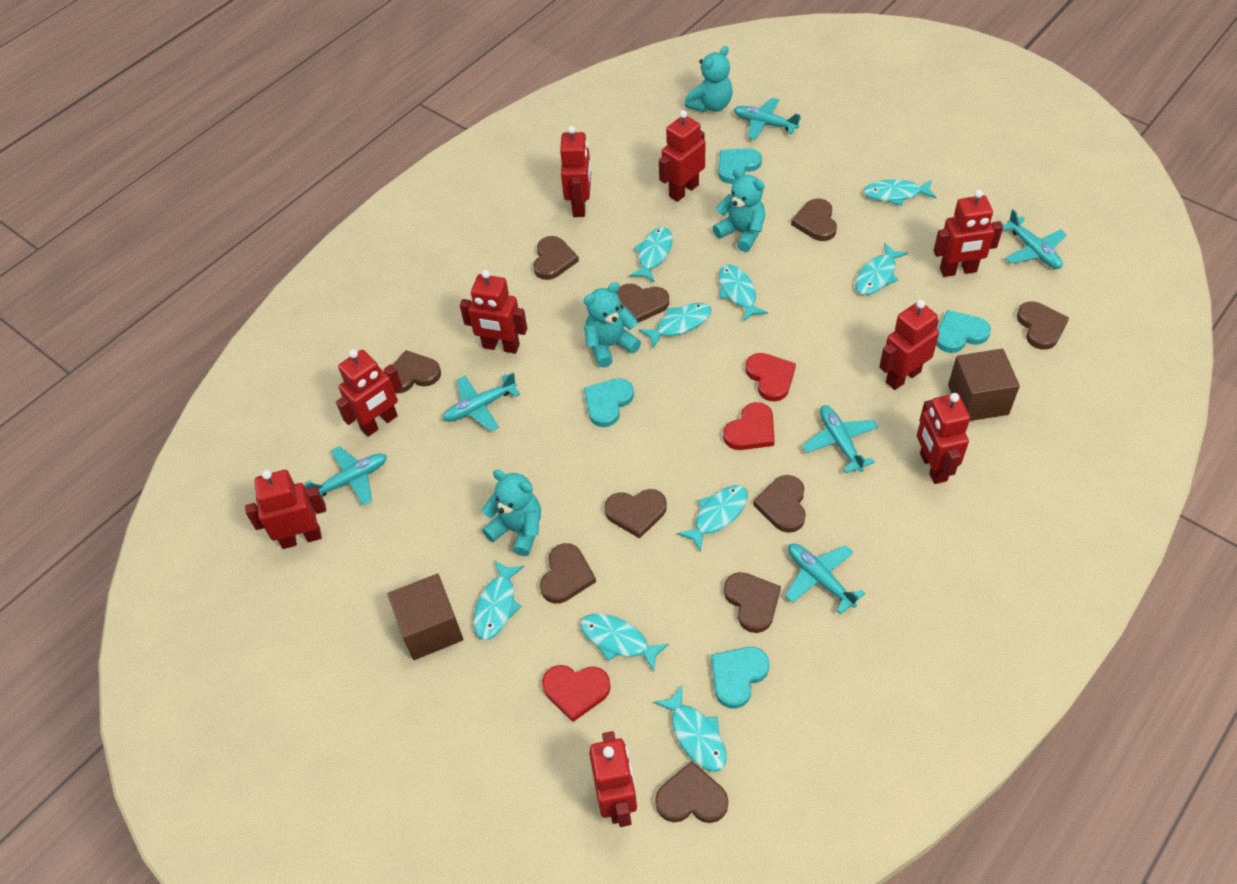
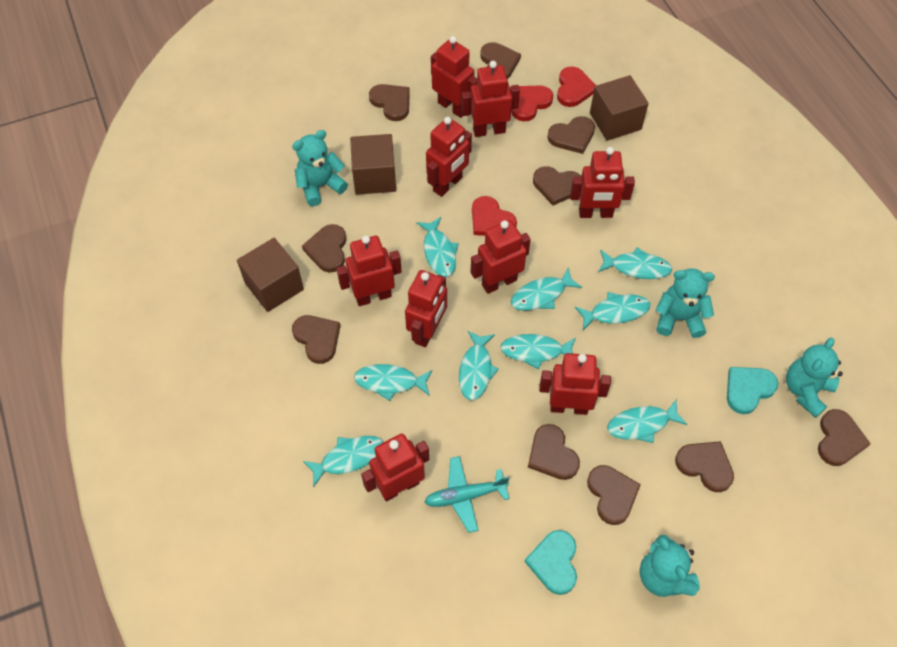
brown cube: [387,574,463,660] [948,349,1020,421] = 2 -> [237,238,304,312] [350,134,396,195] [590,75,649,141] = 3
turquoise heart: [584,378,634,427] [711,647,769,709] [718,148,762,184] [936,310,991,353] = 4 -> [525,530,577,595] [727,367,778,414] = 2
turquoise plane: [304,446,387,506] [443,372,520,431] [734,98,801,140] [785,543,865,614] [802,405,878,473] [1003,209,1067,269] = 6 -> [425,456,510,533] = 1

